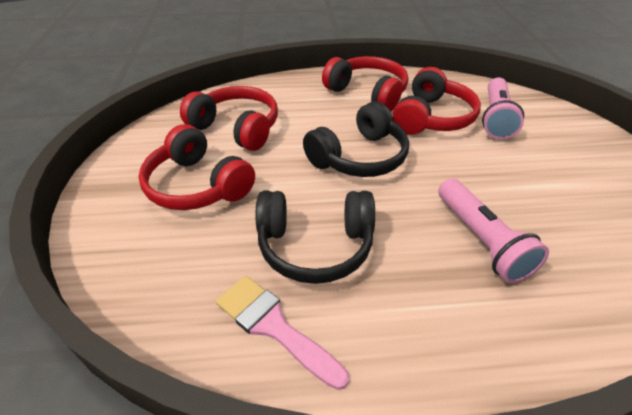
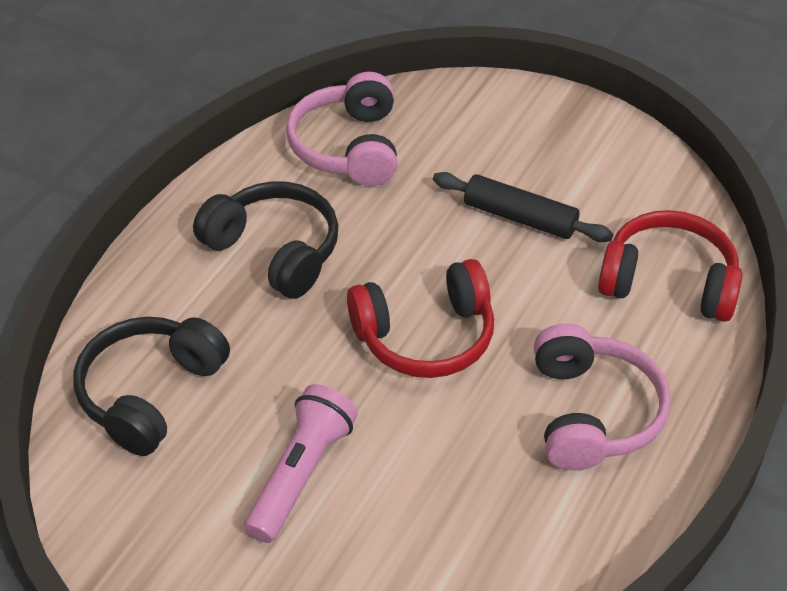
black rolling pin: none = 0 -> [433,172,613,242] = 1
pink brush: [216,276,349,390] = 1 -> none = 0
pink flashlight: [438,178,549,283] [482,78,524,139] = 2 -> [244,384,358,543] = 1
pink headphones: none = 0 -> [286,72,397,186] [534,323,670,471] = 2
red headphones: [138,124,255,210] [180,86,278,151] [322,56,408,112] [393,67,481,135] = 4 -> [347,259,494,378] [598,210,742,322] = 2

